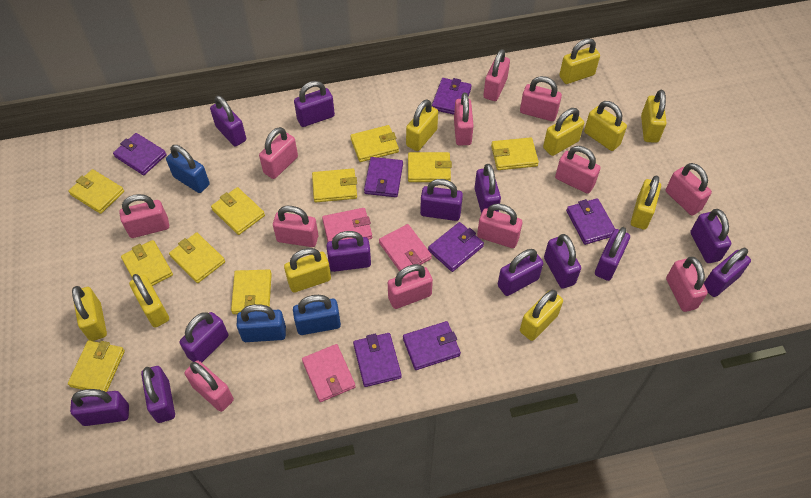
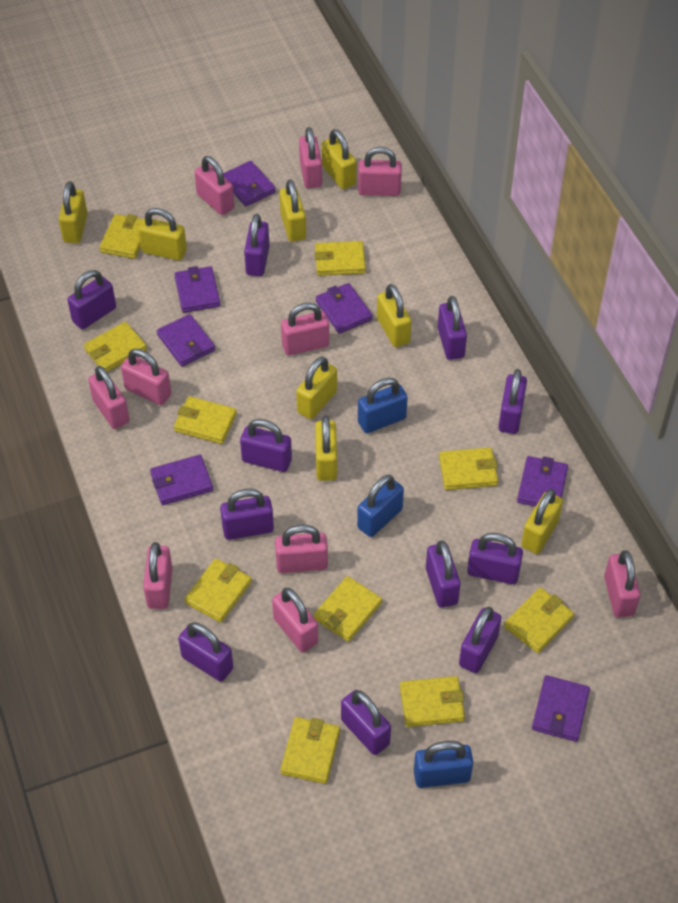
pink padlock: [119,194,169,238] [185,361,234,412] [259,127,298,179] [273,206,318,247] [388,264,433,309] [454,93,474,145] [477,204,522,248] [483,49,510,101] [520,76,562,121] [555,146,600,194] [666,163,712,216] [666,257,708,312] = 12 -> [88,366,130,429] [121,349,171,405] [143,542,173,609] [195,156,234,215] [272,588,318,652] [275,525,328,573] [281,303,329,356] [299,127,322,189] [358,147,402,196] [604,550,641,618] = 10
pink wallet: [302,344,356,402] [322,208,372,242] [379,224,432,271] = 3 -> none = 0
purple padlock: [70,389,129,426] [141,366,175,423] [179,312,228,363] [210,95,246,146] [294,81,335,127] [326,231,371,272] [420,179,463,221] [474,164,501,214] [498,249,543,296] [544,234,581,289] [595,227,630,281] [690,209,731,263] [704,248,751,297] = 13 -> [67,270,116,329] [178,622,233,682] [220,489,274,540] [240,419,292,472] [244,214,270,276] [341,690,391,755] [426,541,461,608] [438,296,467,360] [459,607,502,673] [467,533,523,584] [499,369,527,434] = 11
yellow padlock: [72,286,107,341] [129,274,169,328] [284,248,331,293] [406,99,438,151] [520,290,563,341] [543,108,584,156] [559,38,600,84] [584,101,627,151] [631,176,661,230] [641,90,667,143] = 10 -> [59,181,88,243] [138,208,187,261] [279,180,306,242] [296,356,337,419] [315,416,337,481] [322,129,356,189] [377,284,412,347] [521,489,563,554] = 8

